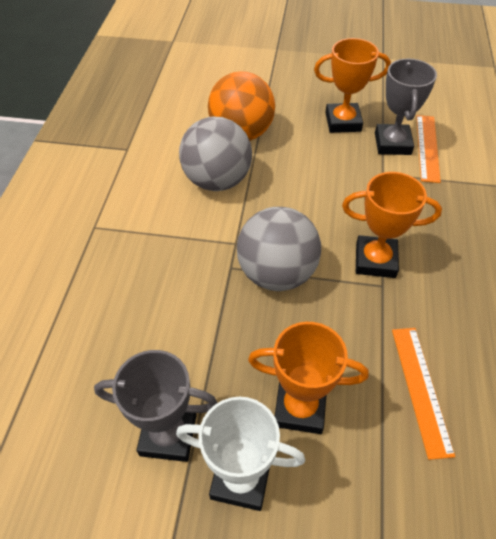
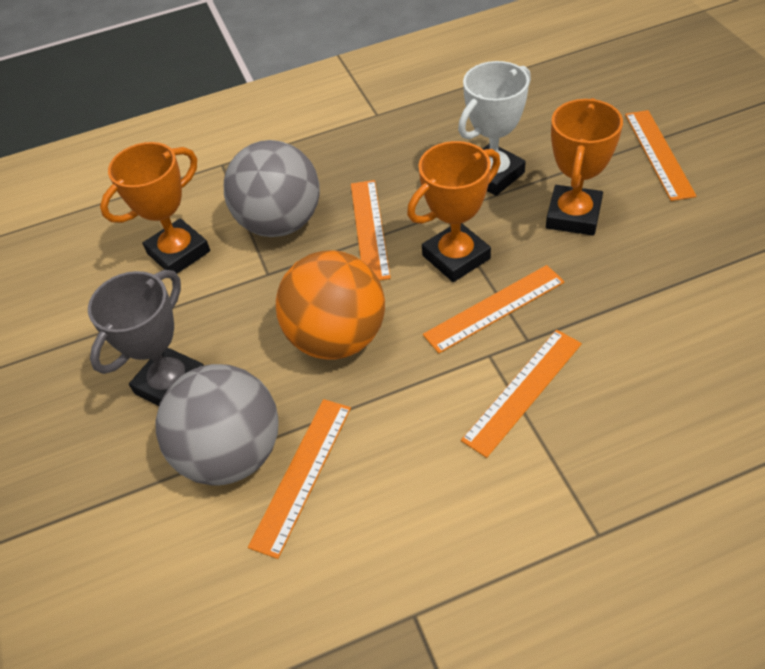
grey trophy: [94,350,217,462] [375,58,437,155] = 2 -> [88,270,204,406] = 1
orange ruler: [392,328,455,460] [416,115,441,183] = 2 -> [248,399,351,559] [351,180,391,281] [423,265,565,353] [461,329,582,458] [625,110,697,201] = 5

